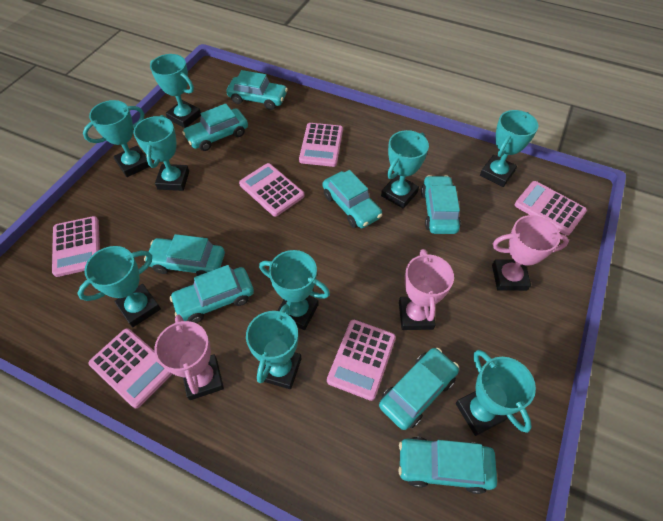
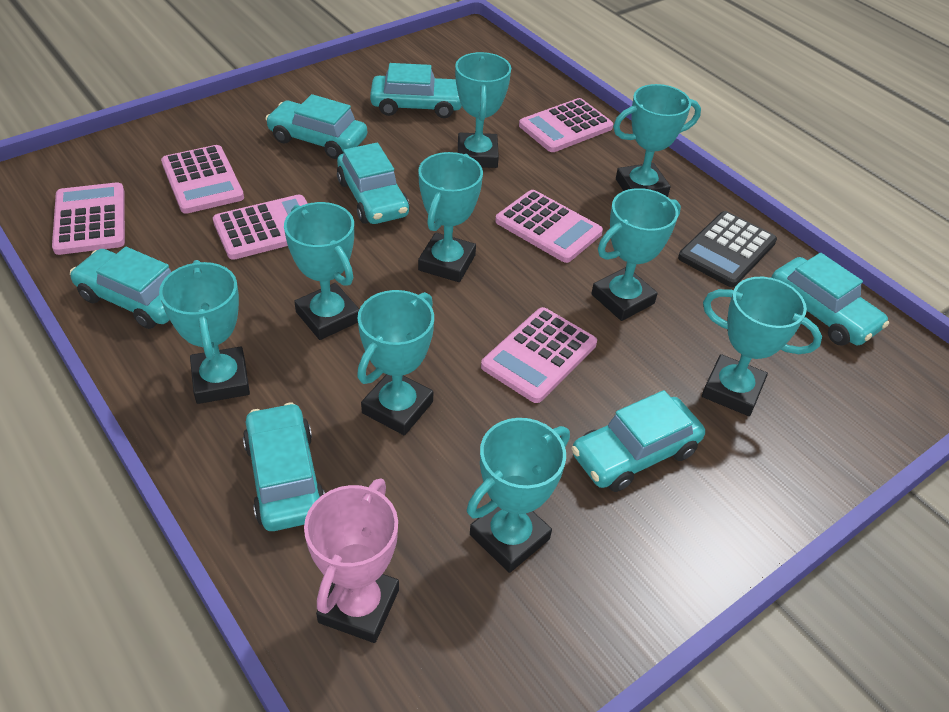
black calculator: none = 0 -> [678,211,777,287] = 1
pink trophy: [154,314,224,400] [399,249,454,330] [492,215,569,291] = 3 -> [304,478,399,643] = 1
turquoise car: [144,234,225,276] [170,265,254,323] [182,104,248,151] [227,70,288,110] [323,170,382,228] [379,348,459,430] [398,437,497,494] [421,175,461,234] = 8 -> [70,247,171,329] [243,402,325,531] [265,94,367,159] [337,143,409,224] [370,63,462,118] [571,390,705,492] [771,253,889,346] = 7

